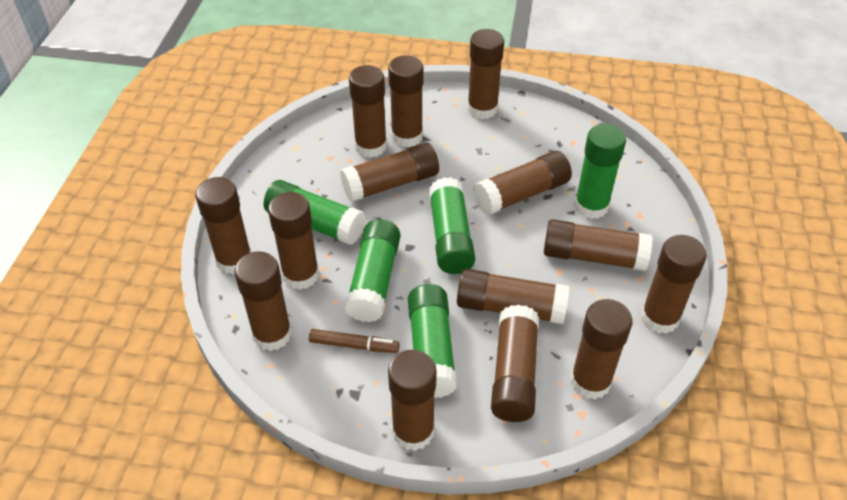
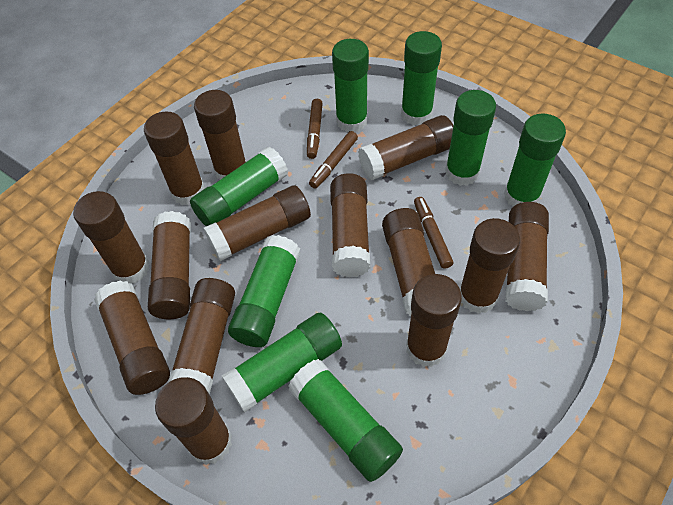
brown marker: [309,329,400,353] = 1 -> [307,99,323,159] [309,131,358,189] [414,197,453,269] = 3
green glue stick: [264,180,365,245] [345,219,400,322] [408,284,457,398] [429,177,475,274] [574,124,626,219] = 5 -> [190,147,288,226] [222,312,342,413] [228,235,301,347] [288,359,403,482] [332,39,369,132] [401,31,442,125] [445,90,496,186] [504,114,566,206] = 8

